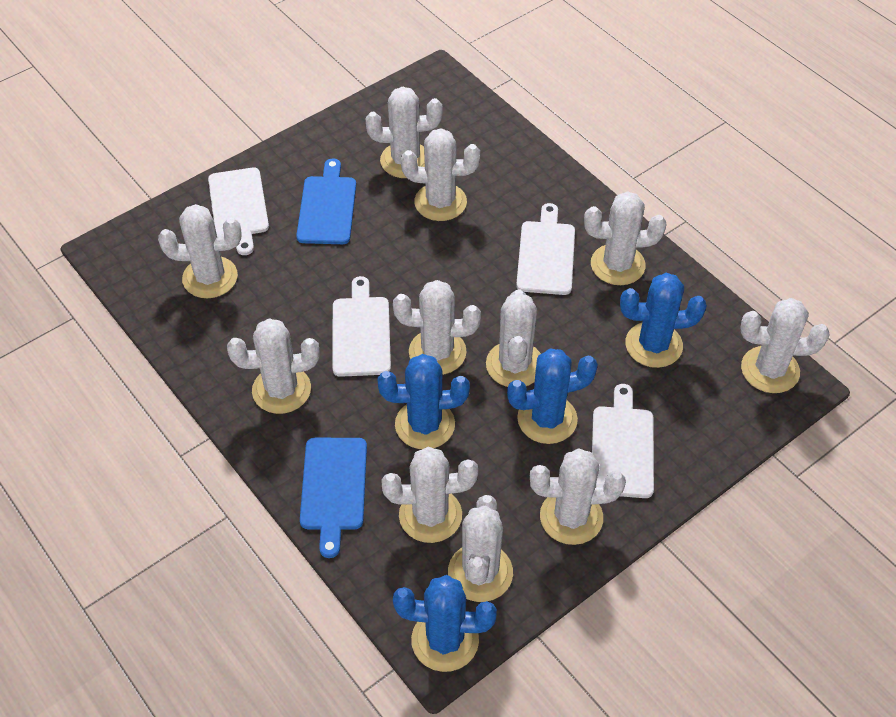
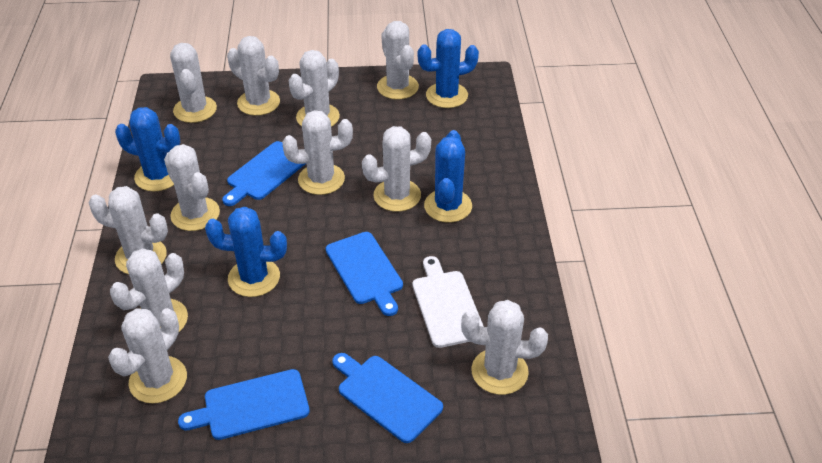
blue cutting board: [296,158,356,244] [300,438,367,558] = 2 -> [178,369,310,440] [222,141,306,206] [326,232,403,316] [332,353,443,443] = 4
white cutting board: [208,168,269,255] [333,276,391,377] [516,203,575,295] [592,384,654,498] = 4 -> [413,256,484,348] = 1

